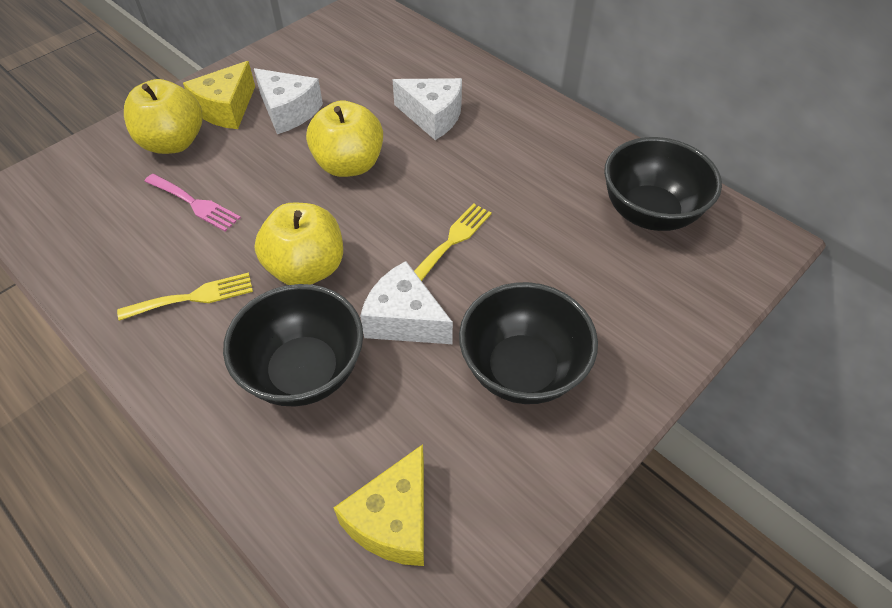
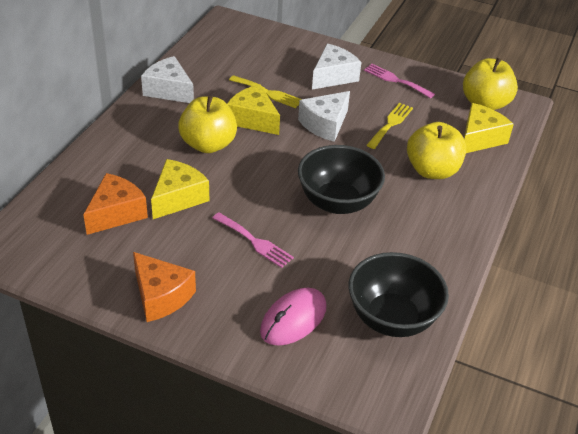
black bowl: [223,284,363,406] [459,282,598,404] [604,137,722,231] = 3 -> [298,145,385,214] [348,252,449,337] = 2
orange cheese: none = 0 -> [83,173,148,235] [133,252,196,322] = 2
pink fork: [144,174,241,232] = 1 -> [213,213,294,268] [364,64,435,98] = 2
pink mouse: none = 0 -> [260,288,327,346] = 1
yellow cheese: [183,61,255,129] [334,444,424,566] = 2 -> [151,159,209,219] [227,84,280,135] [464,103,514,153] = 3

